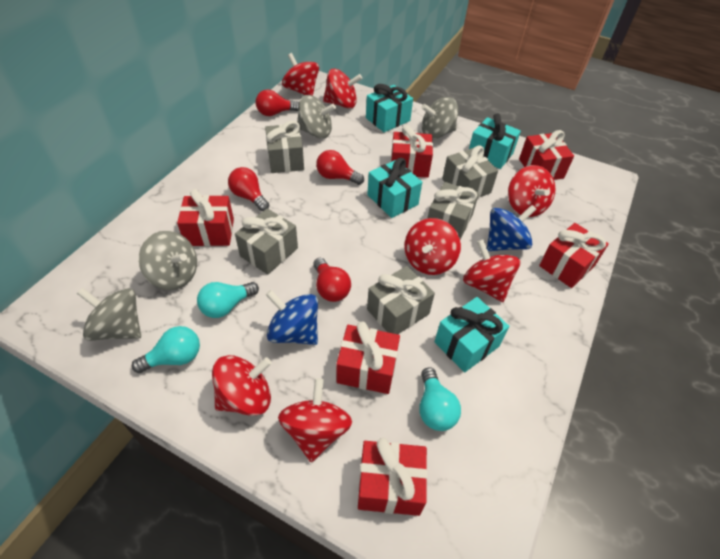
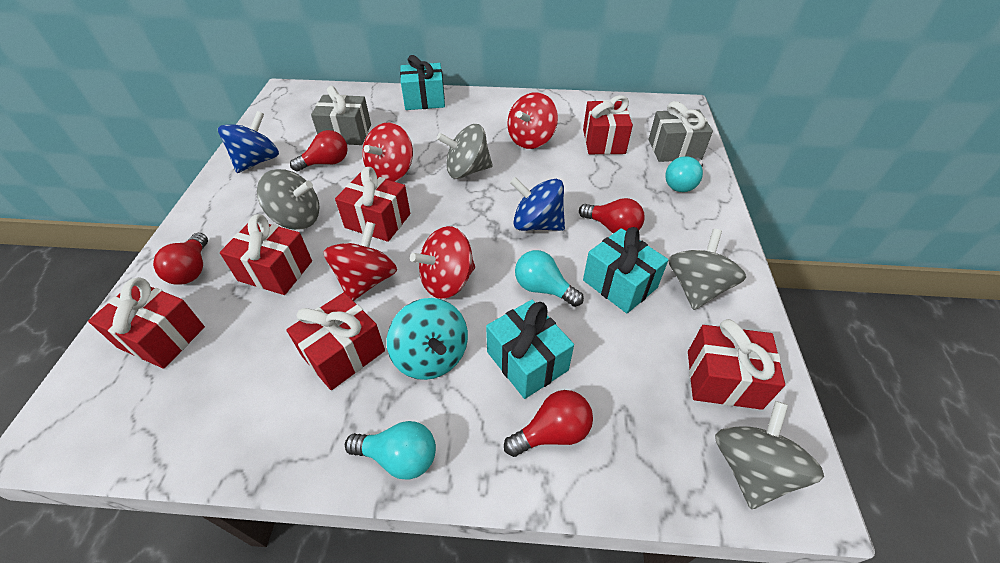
grey gift: [235,208,298,274] [265,121,304,173] [367,266,435,334] [427,182,479,240] [442,145,498,198] = 5 -> [311,86,371,145] [649,101,713,162] = 2
red spinning top: [212,355,271,416] [278,378,352,462] [282,53,319,96] [323,69,362,109] [404,218,461,275] [463,240,520,302] [508,165,556,217] = 7 -> [323,222,397,301] [362,122,413,182] [410,226,475,299] [507,92,558,149] = 4
turquoise gift: [366,84,413,132] [367,158,422,218] [435,297,509,373] [469,114,521,169] = 4 -> [400,55,445,110] [486,300,574,399] [583,227,668,313] = 3
turquoise spinning top: none = 0 -> [387,298,468,380] = 1

